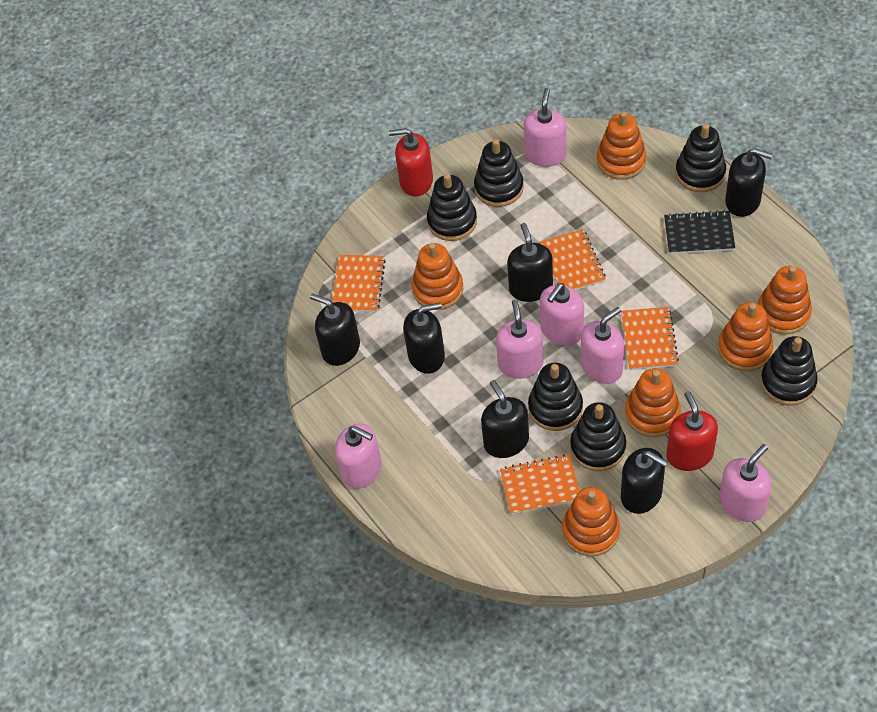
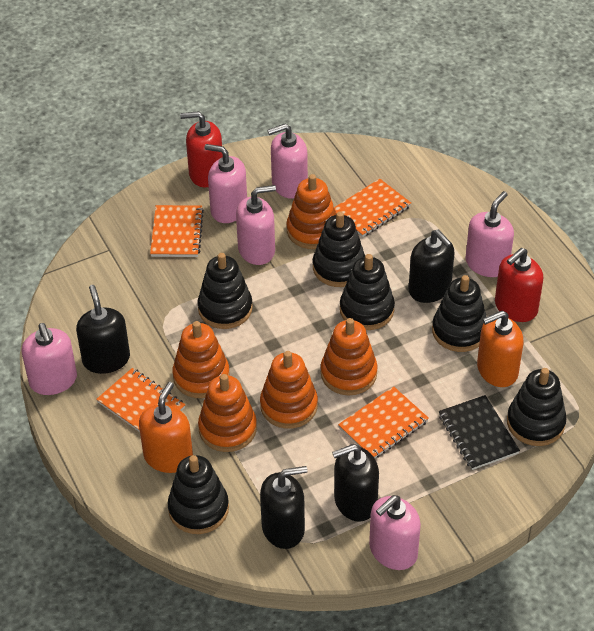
black soap dispenser: [310,293,360,366] [403,302,445,374] [481,380,529,458] [507,223,553,302] [621,448,668,514] [725,148,772,217] = 6 -> [76,285,130,374] [260,466,308,549] [332,444,379,522] [409,230,455,303] = 4
orange soap dispenser: none = 0 -> [139,382,193,473] [477,311,524,387] = 2
orange stacking toy: [412,243,463,310] [562,487,620,557] [597,111,646,180] [625,368,681,437] [718,302,773,371] [758,266,812,335] = 6 -> [172,321,230,398] [198,374,257,452] [260,351,318,429] [286,174,336,249] [321,318,377,395] = 5

